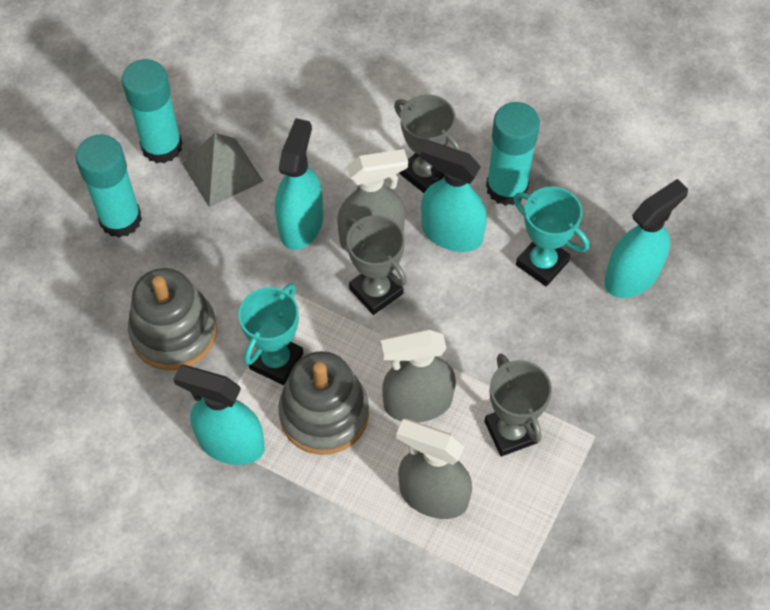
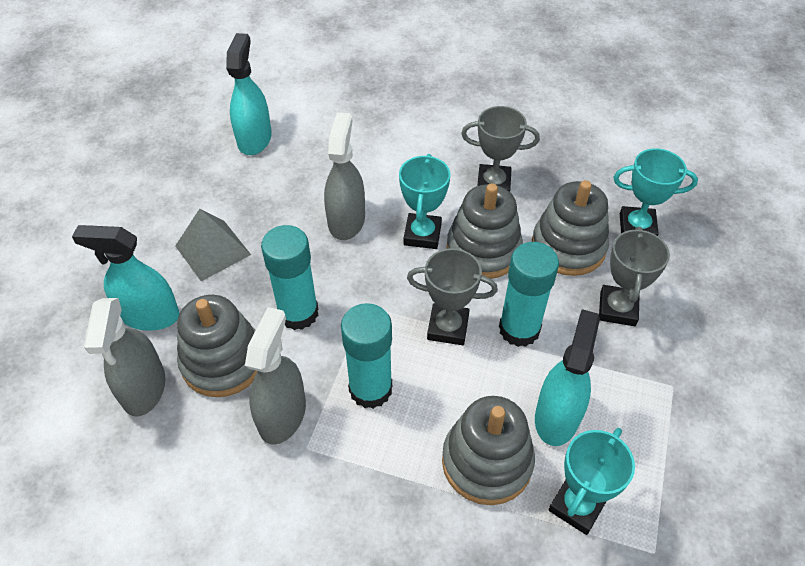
grey stacking toy: [128,268,217,370] [278,351,369,455] = 2 -> [177,295,257,397] [442,396,535,505] [447,183,523,279] [532,180,609,276] = 4
turquoise spray bottle: [173,365,265,465] [275,118,323,250] [421,141,487,252] [604,179,688,298] = 4 -> [72,225,180,331] [226,33,272,155] [535,309,600,446] = 3
turquoise trophy: [238,283,303,385] [513,186,589,286] = 2 -> [399,154,450,249] [549,428,635,535] [613,148,698,236] = 3

